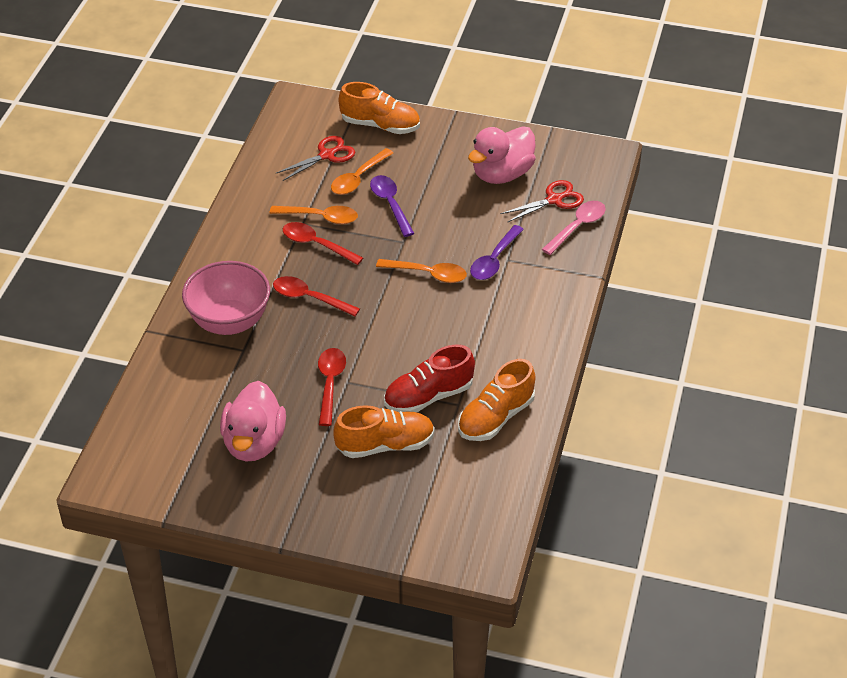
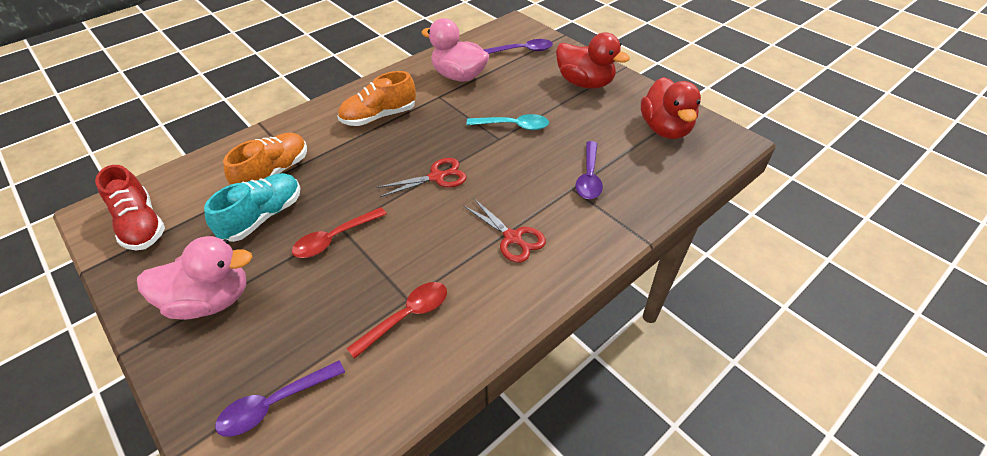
orange shoe: [333,405,435,458] [339,82,420,134] [458,359,535,441] = 3 -> [223,133,307,185] [337,71,416,126] = 2
orange spoon: [270,206,358,224] [331,148,393,195] [376,259,467,283] = 3 -> none = 0
pink bowl: [182,261,270,335] = 1 -> none = 0
pink spoon: [542,201,606,255] = 1 -> none = 0
purple spoon: [370,175,415,237] [470,225,524,280] = 2 -> [215,360,345,437] [483,39,553,54] [575,141,603,199] = 3
red duck: none = 0 -> [556,32,630,89] [641,77,701,139] = 2
red spoon: [273,276,360,317] [283,222,363,265] [318,348,346,426] = 3 -> [292,207,387,258] [347,282,447,359] = 2
turquoise shoe: none = 0 -> [204,173,300,242] = 1
turquoise spoon: none = 0 -> [466,114,549,130] = 1

